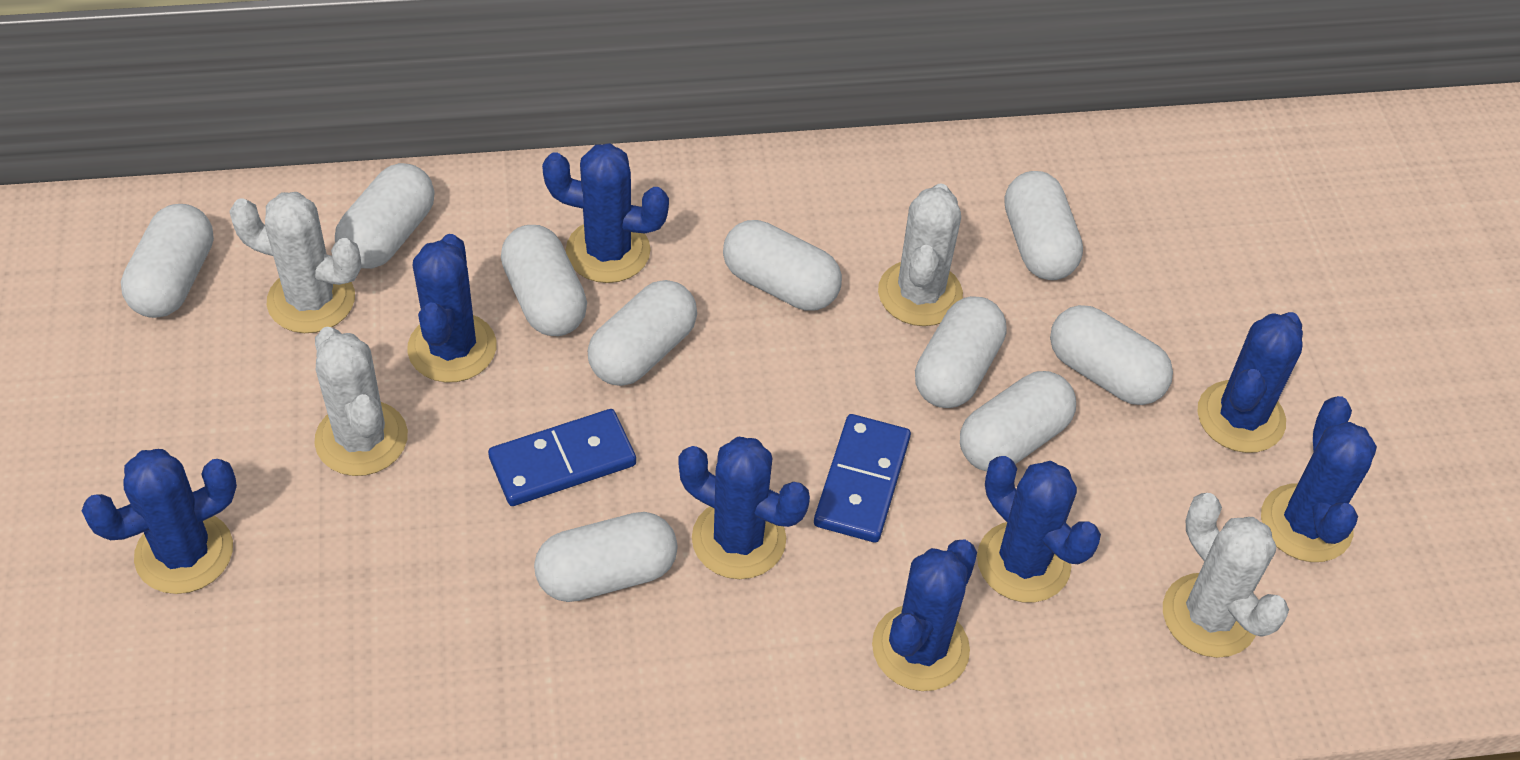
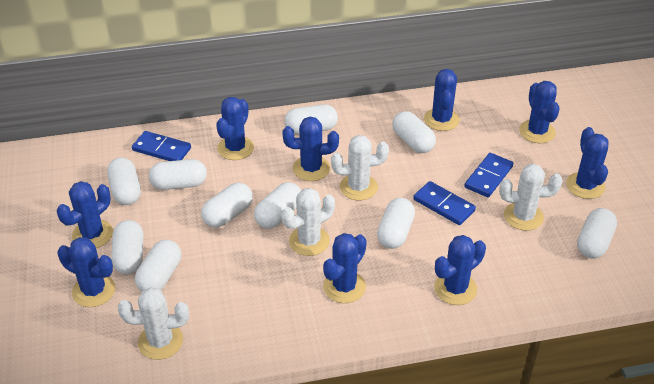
blue cactus: [82,449,237,594] [407,234,496,383] [542,143,669,283] [678,437,810,579] [872,540,977,691] [977,456,1101,603] [1197,312,1303,453] [1261,396,1377,562] = 8 -> [57,181,113,248] [58,237,115,307] [216,97,254,160] [282,117,339,181] [323,233,367,303] [424,69,460,131] [434,235,486,305] [519,81,560,143] [566,127,609,199] = 9
blue domino: [488,409,636,506] [814,414,911,543] = 2 -> [132,131,191,161] [413,181,476,225] [464,153,513,197] = 3

